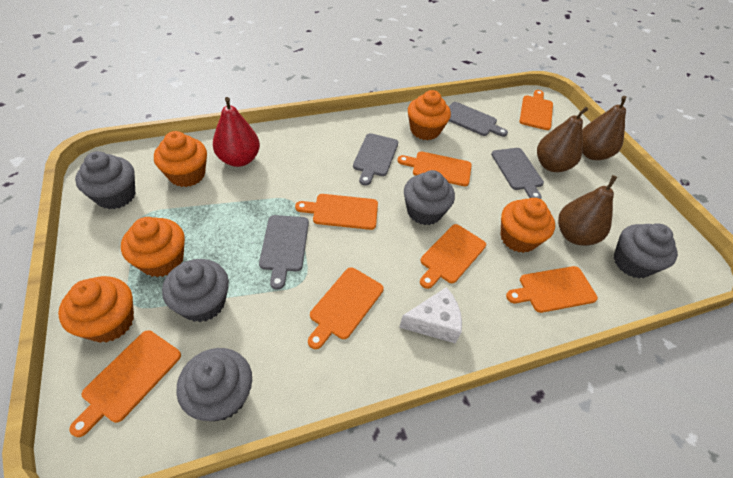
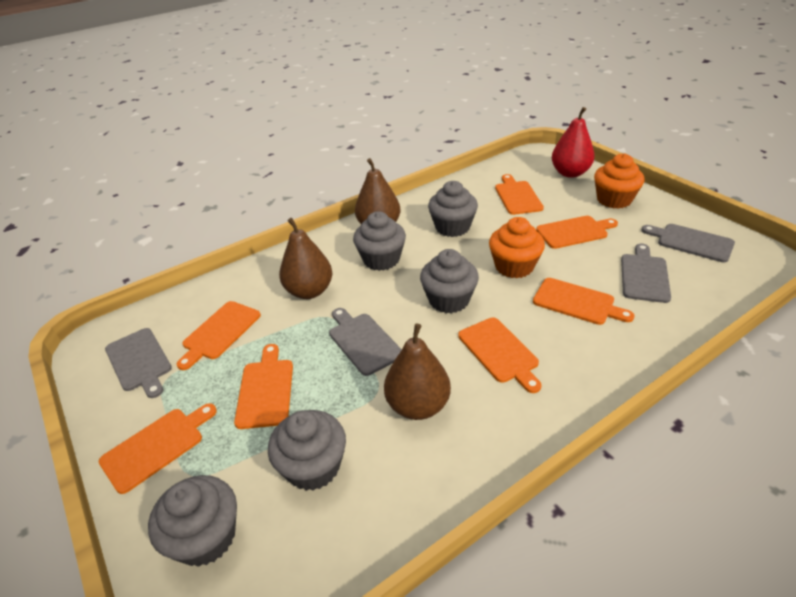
orange cupcake: [58,276,134,343] [121,217,185,277] [154,131,207,187] [408,90,451,140] [501,198,555,253] = 5 -> [489,217,545,278] [594,154,644,209] = 2
white cheese: [399,287,462,344] = 1 -> none = 0

